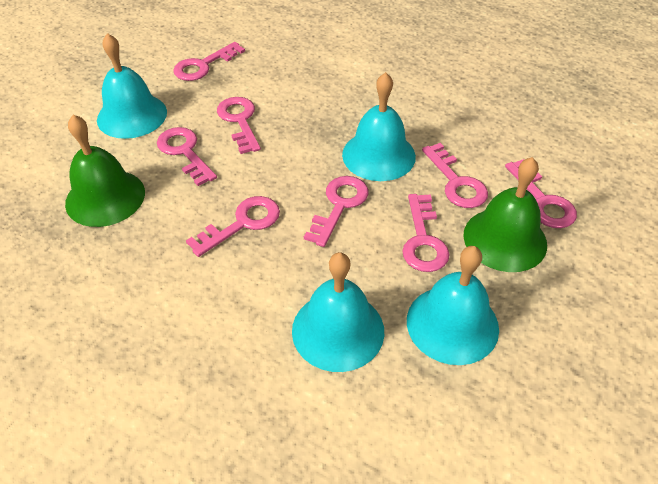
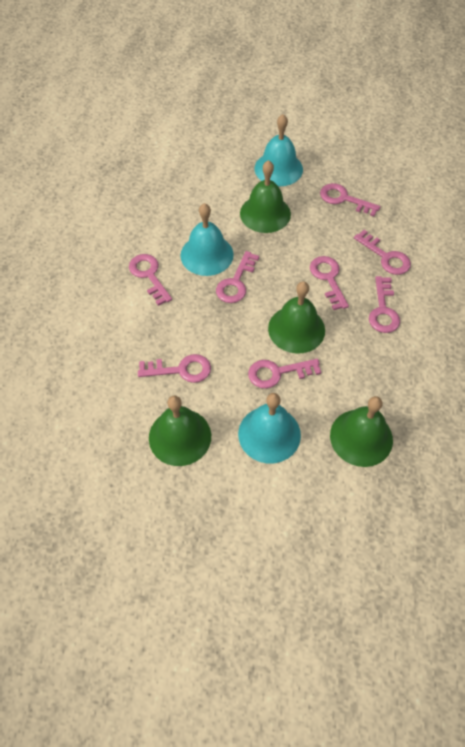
green bell: [65,115,145,227] [463,157,547,272] = 2 -> [149,396,211,466] [240,160,291,233] [268,281,325,354] [330,396,393,467] = 4
turquoise bell: [97,33,167,139] [292,252,384,372] [342,72,416,181] [407,246,499,365] = 4 -> [180,203,234,276] [238,393,301,464] [254,114,303,187] = 3

